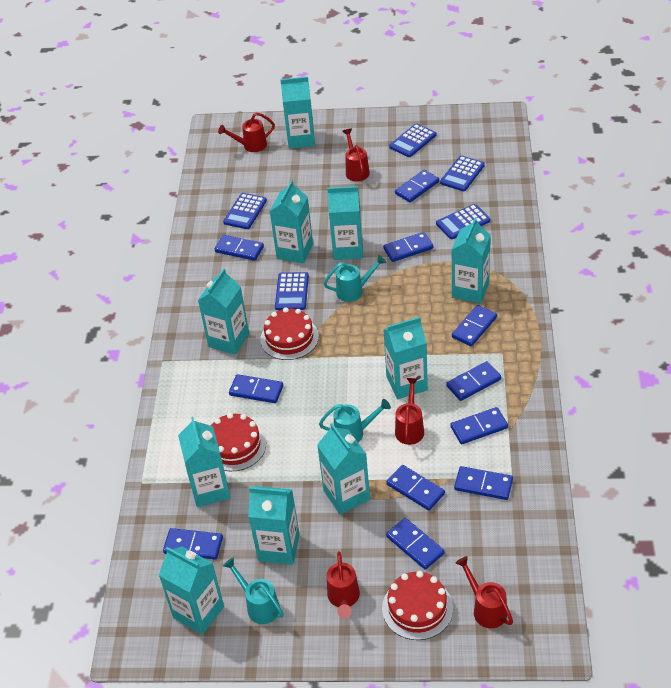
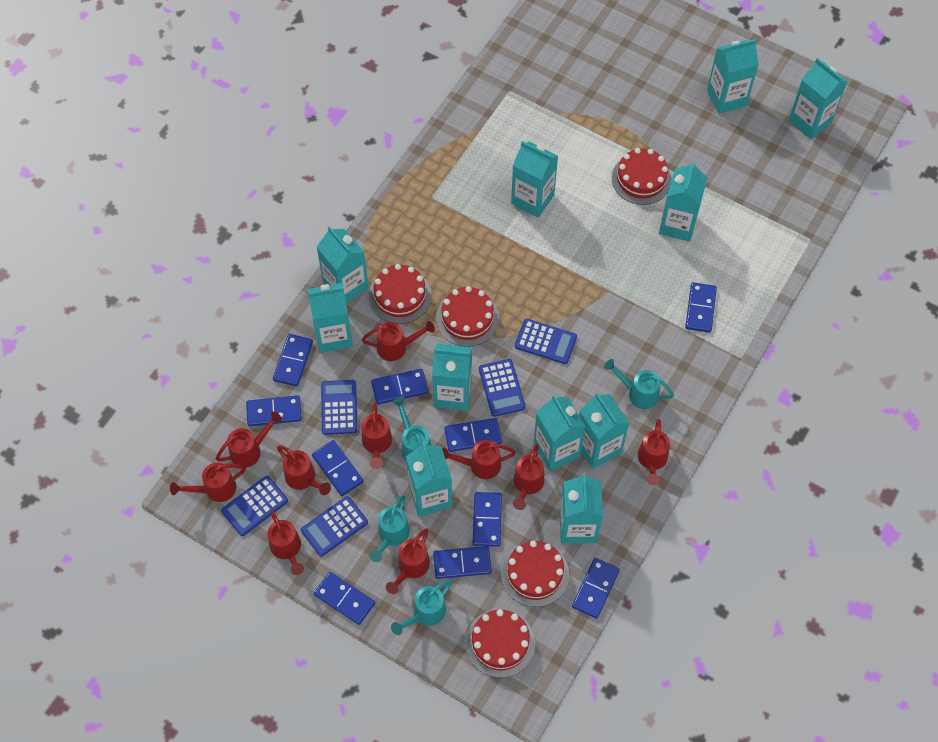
blue domino: [163,528,223,559] [215,235,264,261] [229,374,283,403] [383,232,433,262] [386,465,445,510] [386,518,445,570] [395,170,439,203] [446,361,501,401] [450,407,508,444] [452,305,497,346] [454,466,513,500] = 11 -> [246,395,302,426] [273,334,313,386] [312,440,364,496] [314,572,375,625] [371,369,428,405] [433,546,492,579] [444,418,502,452] [473,492,502,547] [572,558,620,619] [685,282,717,333] = 10
red cake: [211,413,266,471] [260,307,319,360] [382,571,453,640] = 3 -> [369,264,431,324] [436,286,499,347] [466,609,535,678] [501,540,569,607] [612,148,672,205] = 5
red watering can: [218,112,275,152] [327,551,360,618] [342,129,370,182] [395,378,424,445] [456,556,513,628] = 5 -> [170,463,246,502] [216,412,282,468] [268,510,304,575] [277,445,331,495] [362,321,435,361] [362,403,392,469] [386,529,430,594] [442,440,516,479] [513,444,544,510] [638,419,670,486] = 10
turquoise carton: [159,547,224,635] [178,417,230,507] [198,268,249,355] [248,486,300,565] [269,180,313,263] [280,77,315,149] [317,423,370,515] [327,186,363,260] [383,317,428,399] [452,218,491,304] = 10 -> [307,283,353,353] [317,226,369,303] [406,442,452,517] [432,344,472,411] [511,141,558,218] [533,395,586,471] [559,473,603,544] [579,393,629,469] [659,161,708,242] [707,39,759,114] [788,58,848,139] = 11
turquoise watering can: [223,557,284,624] [319,399,391,442] [323,255,386,302] = 3 -> [369,495,410,562] [391,580,452,635] [392,397,431,460] [604,359,674,409] = 4

